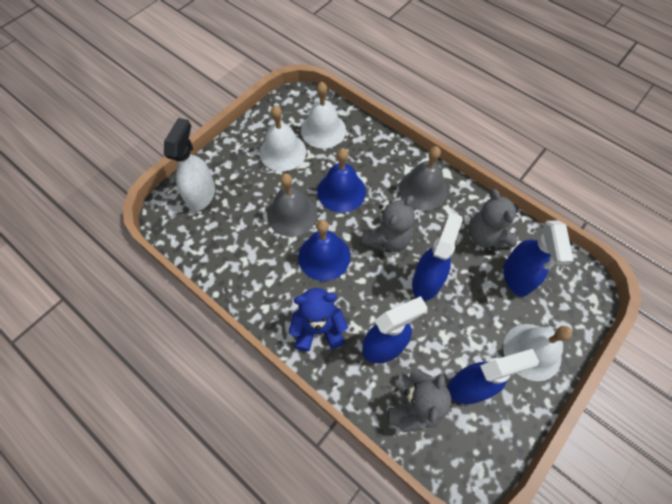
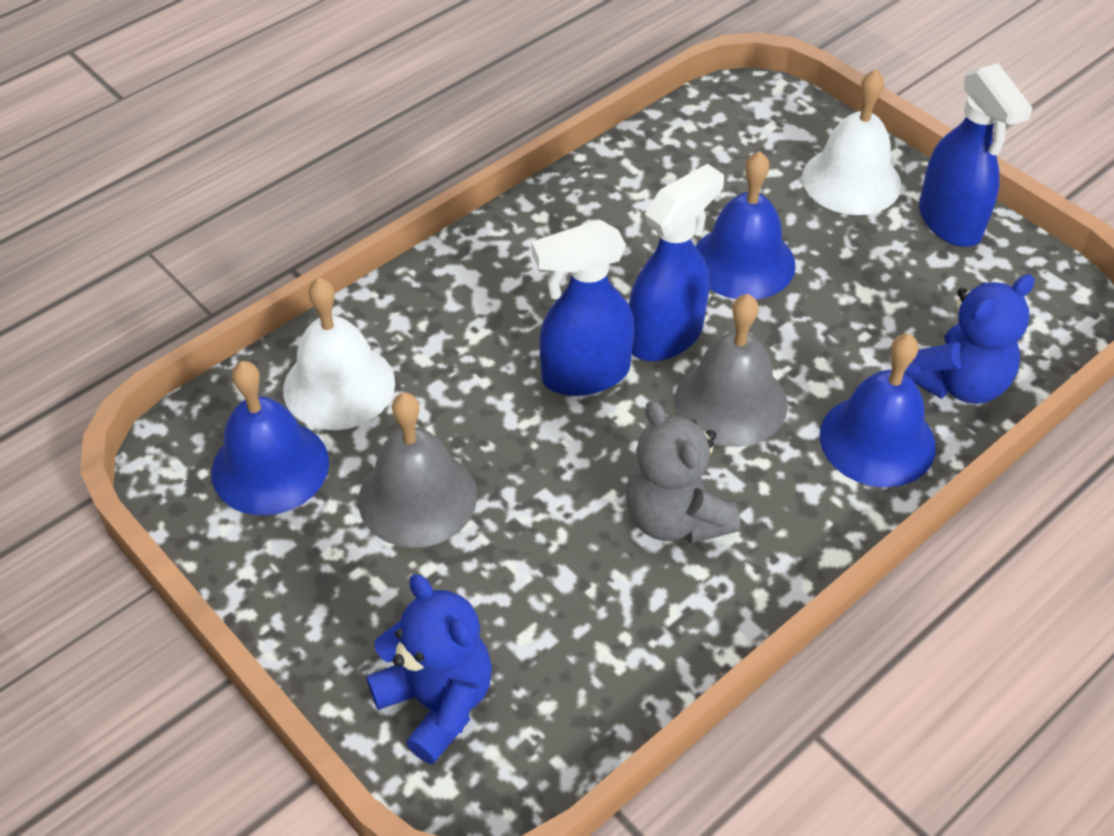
blue bell: [298,220,350,281] [317,148,366,213] = 2 -> [211,361,329,515] [695,151,796,300] [820,334,936,488] = 3
blue spray bottle: [362,296,428,363] [412,212,463,301] [447,349,539,404] [503,220,574,297] = 4 -> [531,219,635,396] [629,164,724,361] [919,63,1033,247] = 3
blue teddy bear: [289,288,348,351] = 1 -> [367,574,492,765] [904,274,1035,404] = 2
grey teddy bear: [362,195,415,252] [388,368,451,432] [469,189,518,249] = 3 -> [626,401,741,544] = 1
white bell: [260,106,306,171] [301,82,346,149] [503,324,572,381] = 3 -> [283,277,395,430] [802,69,901,215] = 2
white spray bottle: [164,118,215,211] = 1 -> none = 0

